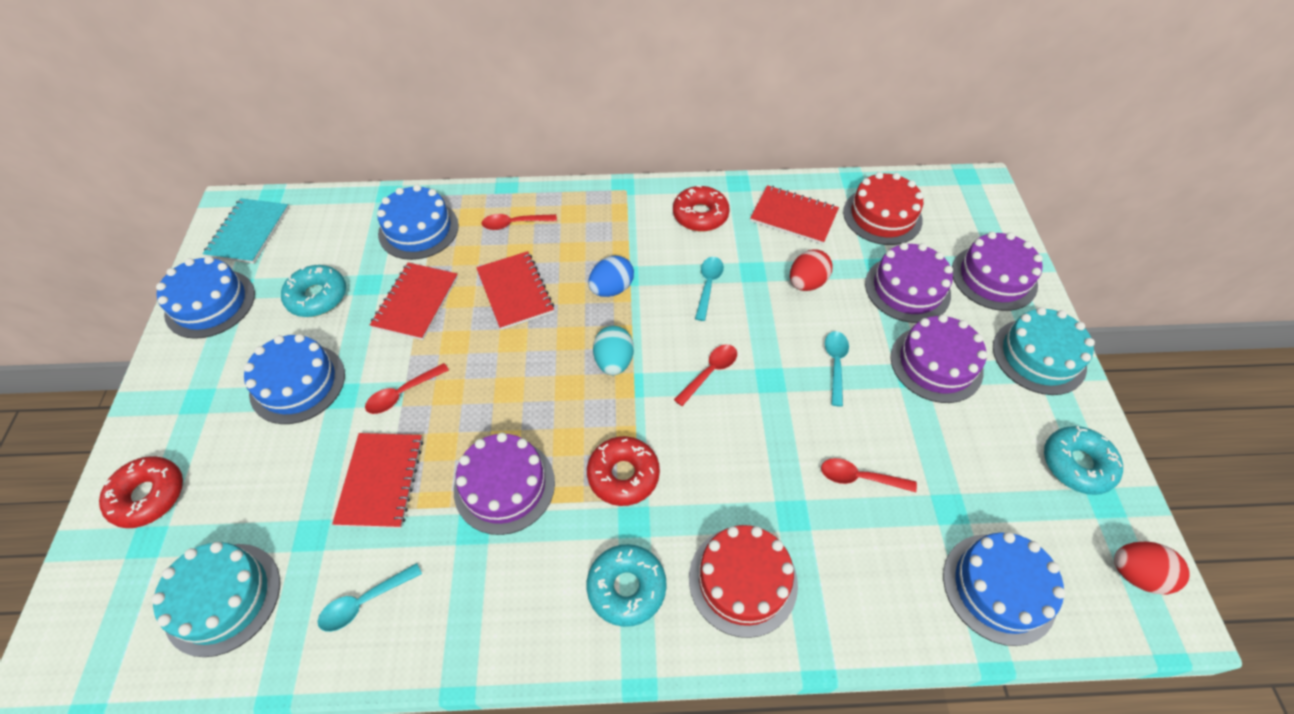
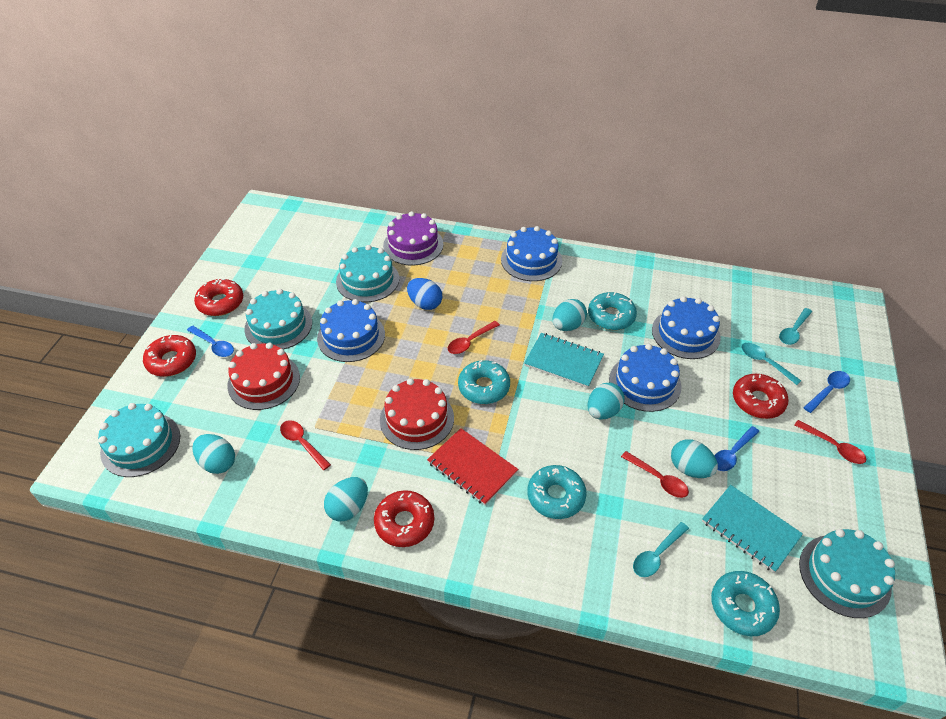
blue spoon: none = 0 -> [187,326,234,357] [714,426,759,471] [803,371,850,413] = 3
purple cake: [454,433,555,535] [865,243,953,323] [891,314,987,403] [952,232,1043,311] = 4 -> [383,211,444,266] = 1
red donut: [99,456,183,528] [587,436,660,506] [673,185,730,232] = 3 -> [143,335,196,377] [194,278,243,316] [374,490,434,547] [733,374,788,419] = 4
red egg: [790,249,833,291] [1114,542,1190,595] = 2 -> none = 0
red notebook: [332,433,423,528] [370,263,458,340] [476,251,554,330] [750,185,839,245] = 4 -> [427,428,518,505] = 1
turquoise cake: [151,542,280,657] [993,307,1095,395] = 2 -> [98,403,180,477] [244,289,312,350] [336,245,399,302] [799,529,895,618] = 4
turquoise donut: [281,265,346,317] [587,544,667,627] [1044,426,1123,495] = 3 -> [458,360,510,404] [527,465,587,519] [588,292,637,330] [711,571,780,636] = 4
turquoise egg: [593,326,634,375] = 1 -> [192,434,235,474] [324,477,368,521] [552,299,587,331] [588,382,625,420] [671,439,718,478] = 5
turquoise notebook: [203,198,289,264] = 1 -> [524,333,604,388] [702,485,803,573] = 2

